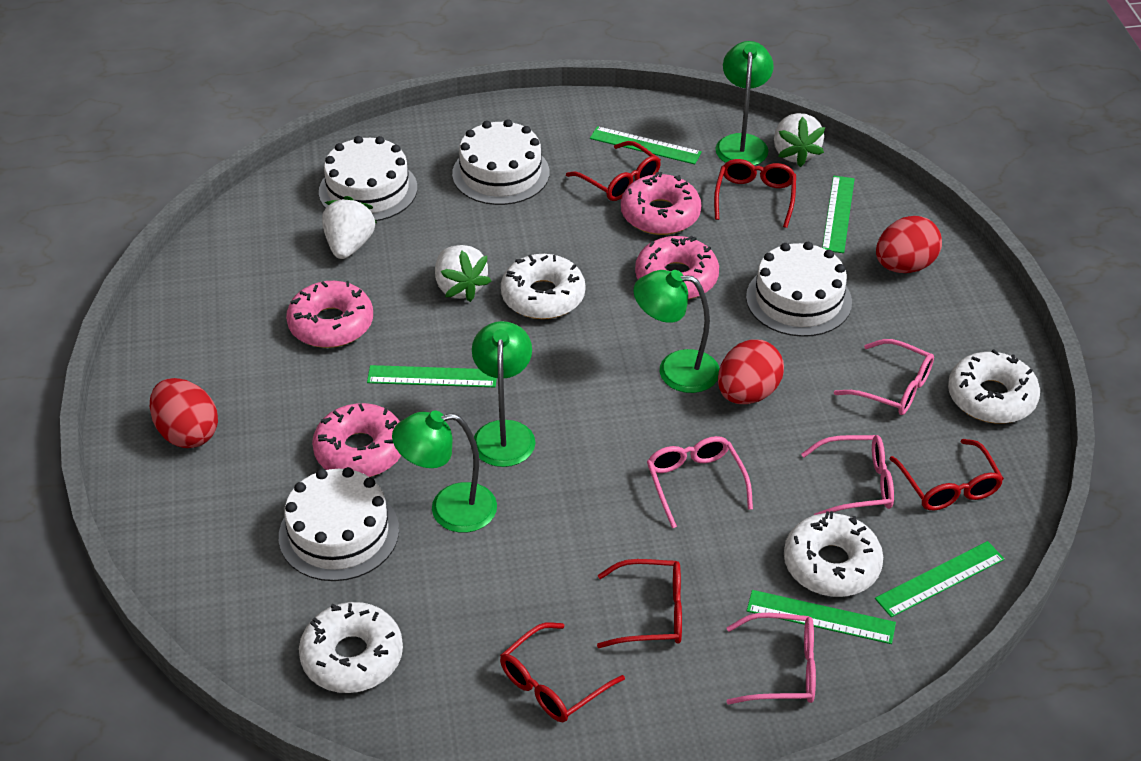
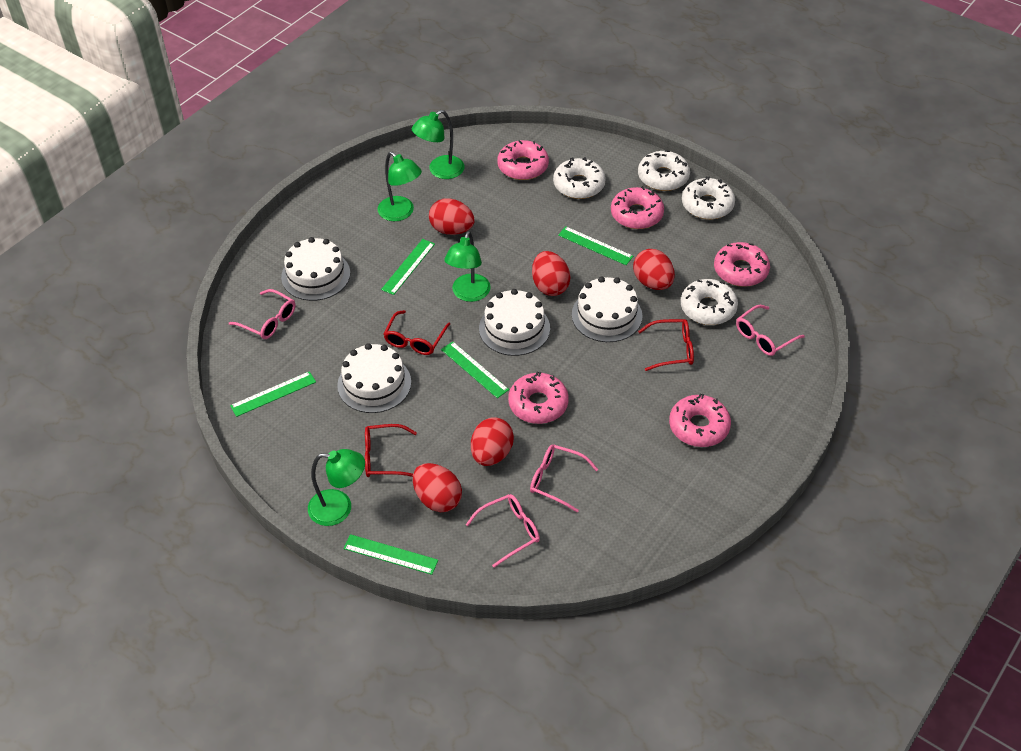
pink donut: [286,281,373,348] [312,403,402,477] [621,172,701,235] [635,236,719,299] = 4 -> [497,140,549,180] [508,372,569,424] [611,186,664,229] [669,394,731,447] [714,242,770,287] = 5
red egg: [150,378,218,448] [718,339,784,404] [876,216,942,273] = 3 -> [413,463,462,512] [429,198,475,235] [471,417,514,466] [532,251,570,296] [633,249,675,290] = 5
red glasses: [500,622,625,722] [566,141,661,201] [597,559,682,648] [714,159,796,228] [890,439,1004,510] = 5 -> [365,424,417,477] [383,310,450,355] [638,319,694,371] = 3
white strawberry: [322,196,377,259] [435,245,491,302] [774,113,825,167] = 3 -> none = 0

